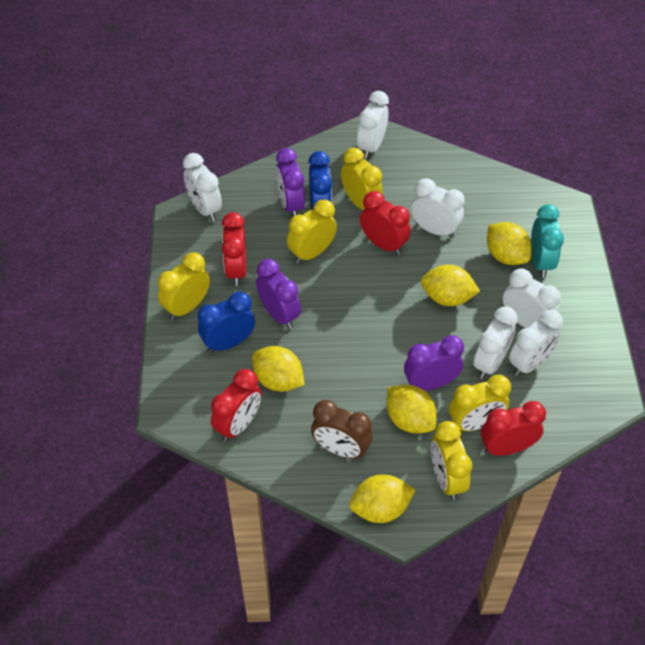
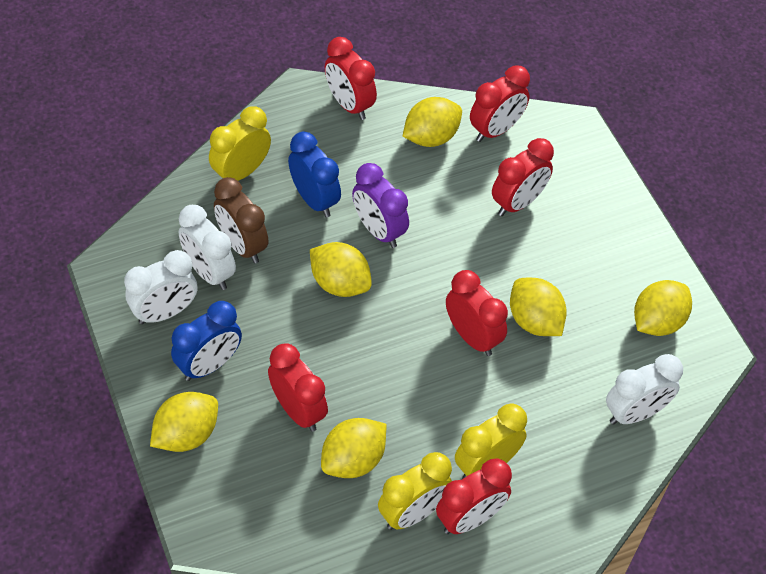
purple clock: [256,259,301,329] [276,148,305,217] [404,335,464,391] = 3 -> [352,163,409,248] = 1
red clock: [211,369,262,441] [222,212,246,286] [360,191,411,255] [481,401,546,456] = 4 -> [268,344,328,432] [325,37,377,120] [436,459,512,534] [446,270,508,356] [470,65,530,142] [492,138,554,216] = 6
turquoise clock: [531,204,564,278] = 1 -> none = 0
white clock: [183,153,222,221] [357,91,389,159] [411,178,465,238] [473,306,518,379] [503,269,561,328] [509,310,563,376] = 6 -> [124,250,197,324] [179,205,236,290] [606,354,683,425] = 3
yellow clock: [158,253,210,320] [287,200,337,264] [341,148,383,210] [431,421,472,500] [449,375,511,431] = 5 -> [209,106,271,181] [378,452,452,530] [455,404,527,479] = 3
yellow lemon: [252,346,304,392] [349,474,415,523] [387,385,436,434] [421,265,480,306] [487,222,531,265] = 5 -> [150,392,218,452] [310,242,372,297] [321,418,386,478] [402,97,462,147] [510,278,567,336] [634,280,692,336] = 6

